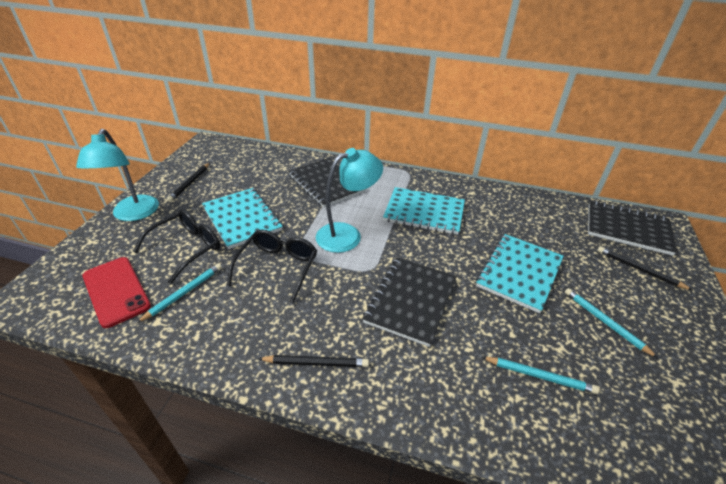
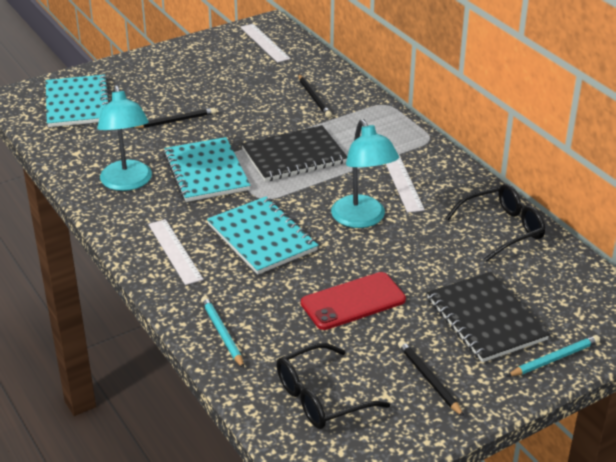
black notebook: [288,158,366,208] [362,257,457,347] [588,201,677,256] = 3 -> [242,125,347,182] [427,272,550,362] = 2
turquoise pencil: [137,264,222,323] [482,357,599,394] [565,288,658,358] = 3 -> [201,296,244,368] [506,335,600,377] = 2
white ruler: none = 0 -> [148,219,203,285] [240,24,291,63] [386,154,425,213] = 3

